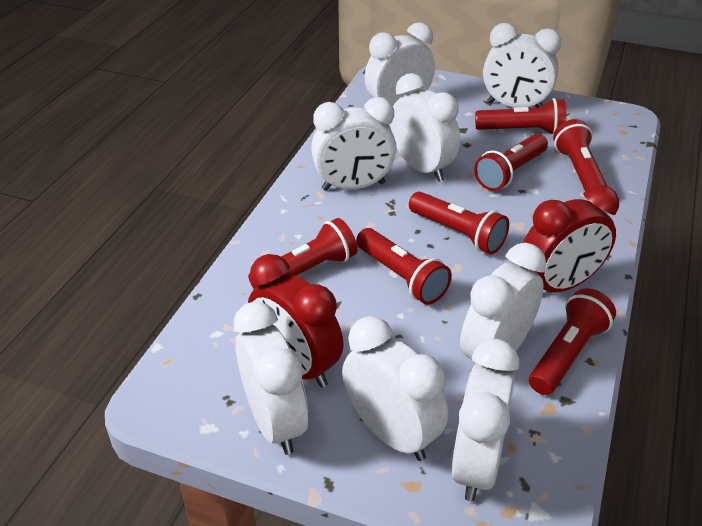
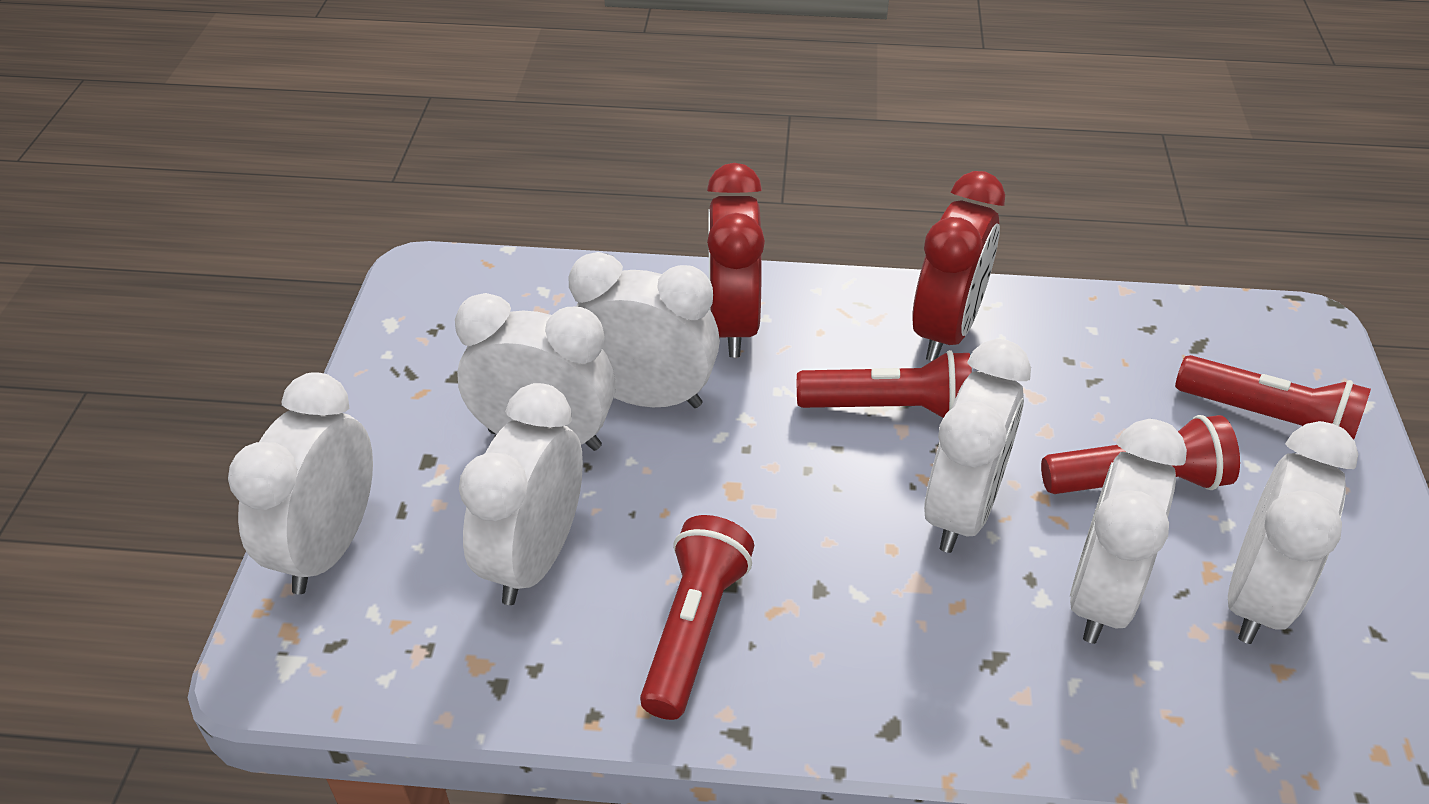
red flashlight: [248,218,357,289] [356,228,452,305] [409,192,509,254] [474,134,548,191] [475,98,566,135] [529,288,616,395] [553,119,607,191] = 7 -> [640,515,754,720] [797,350,972,418] [1041,415,1240,494] [1175,355,1371,440] = 4
white clock: [234,301,308,455] [311,97,397,191] [342,316,448,461] [364,22,435,106] [390,73,460,182] [451,339,519,501] [460,243,546,364] [483,23,562,108] = 8 -> [228,372,373,594] [455,293,616,451] [459,383,583,605] [569,252,720,408] [924,339,1031,553] [1070,419,1187,644] [1228,421,1358,644] = 7

